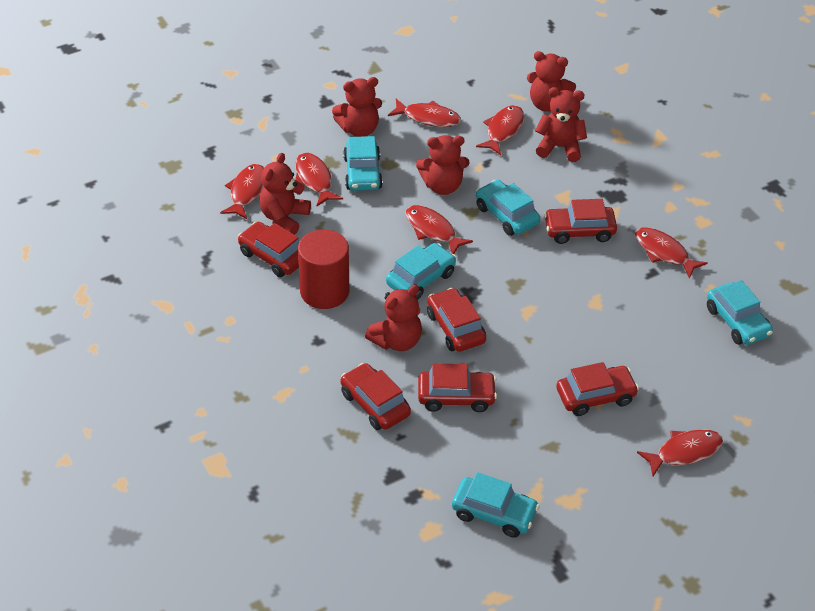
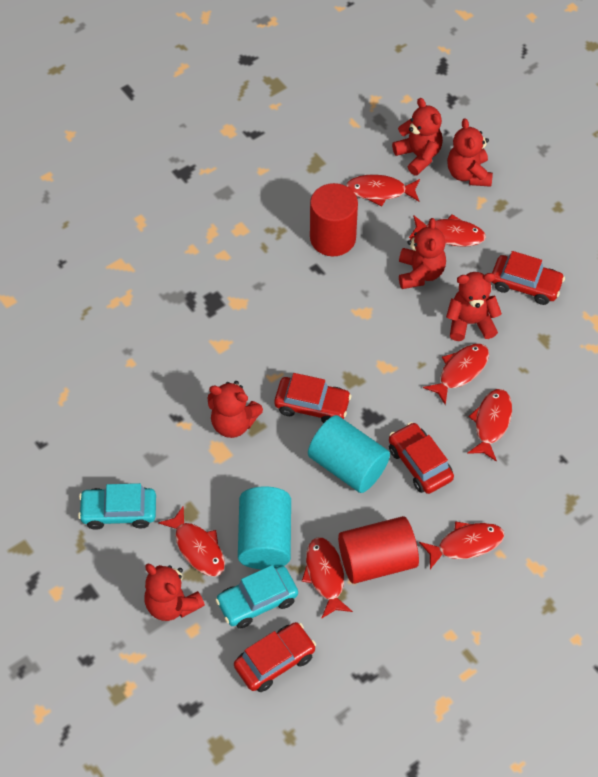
red car: [238,222,299,277] [341,363,411,430] [418,364,497,412] [427,288,486,352] [544,199,617,244] [557,362,639,416] = 6 -> [234,622,316,692] [274,373,351,423] [389,422,454,494] [492,251,565,305] = 4
red cylinder: [298,229,350,309] = 1 -> [310,183,358,256] [338,516,419,584] = 2
turquoise car: [343,136,383,191] [386,243,456,300] [452,472,539,538] [476,180,540,236] [707,280,773,345] = 5 -> [78,483,156,530] [216,565,298,629] = 2
turquoise cylinder: none = 0 -> [238,486,291,569] [308,415,390,493] = 2

